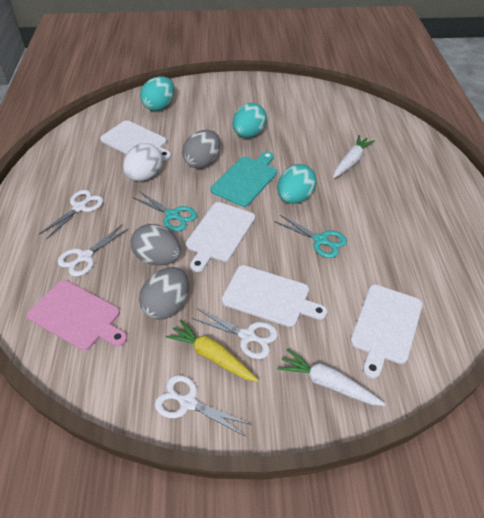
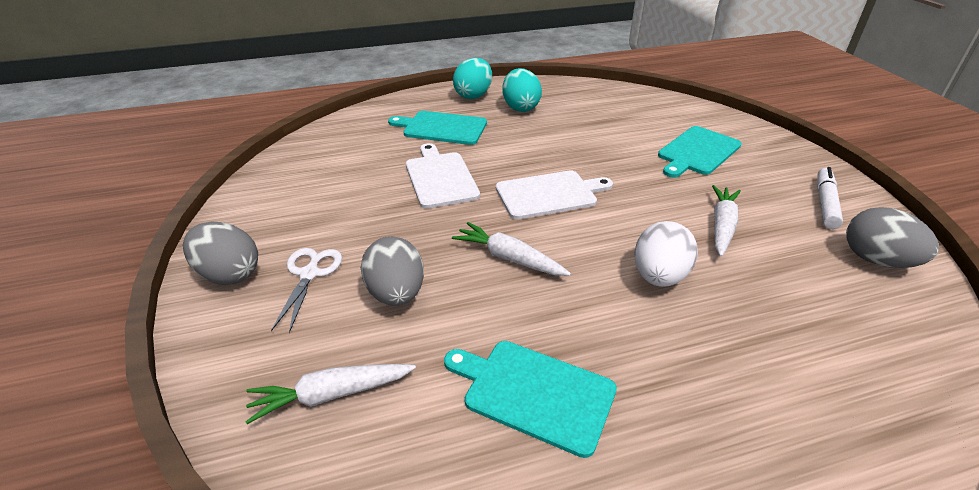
pink cutting board: [27,280,127,350] = 1 -> none = 0
turquoise cutting board: [211,152,277,207] = 1 -> [388,111,487,145] [444,341,617,458] [658,126,742,178] = 3
turquoise egg: [140,76,174,111] [233,103,267,138] [277,164,317,204] = 3 -> [453,58,492,99] [502,68,542,112] = 2
turquoise scissors: [134,191,197,231] [274,215,347,258] = 2 -> none = 0
white carrot: [277,348,386,406] [333,135,375,178] = 2 -> [245,364,416,424] [452,222,571,276] [712,185,741,257] = 3
white cutting board: [100,120,171,160] [186,202,255,272] [222,265,327,327] [350,284,423,378] = 4 -> [406,143,480,208] [496,170,613,219] = 2
white marker: none = 0 -> [817,167,843,229] = 1
white scissors: [39,190,103,240] [57,225,129,277] [155,375,252,436] [192,309,278,359] = 4 -> [271,248,342,333] = 1
yellow carrot: [165,320,258,382] = 1 -> none = 0

